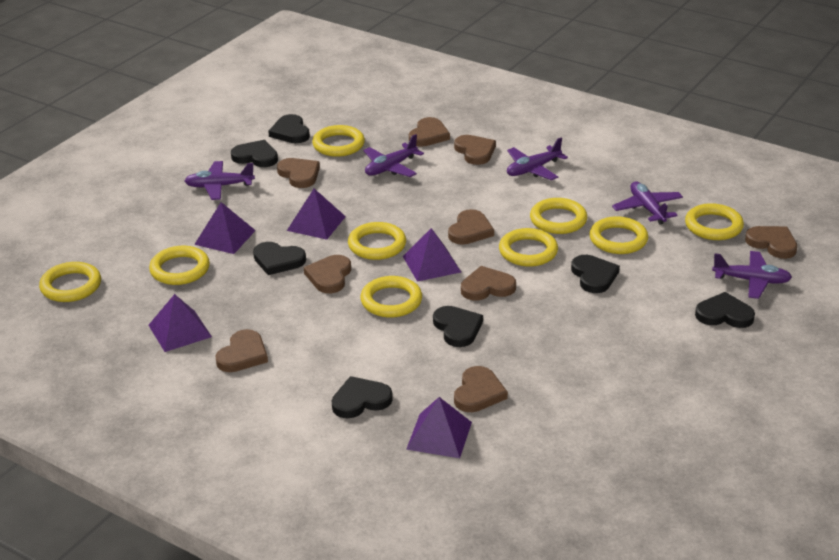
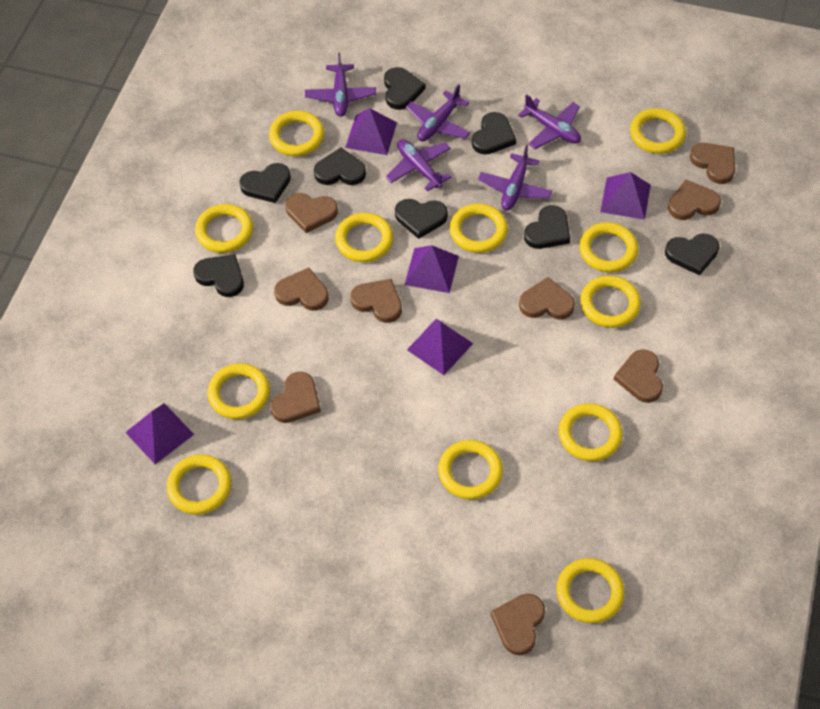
black heart: [231,140,278,167] [253,242,306,275] [268,114,310,143] [332,376,393,418] [433,306,483,347] [571,255,620,293] [695,292,755,328] = 7 -> [193,254,244,297] [240,163,291,203] [314,148,366,185] [384,67,425,110] [395,199,448,239] [472,112,516,155] [524,205,570,249] [665,234,719,276] = 8
yellow ring: [39,262,101,302] [149,246,210,285] [312,125,365,157] [348,222,406,260] [360,276,422,318] [499,228,558,267] [530,198,587,234] [589,216,648,254] [685,203,744,240] = 9 -> [167,455,232,515] [195,204,253,253] [208,363,270,419] [269,111,324,156] [335,213,394,262] [438,440,503,499] [450,204,508,253] [556,558,625,623] [559,403,623,461] [579,222,638,272] [580,275,641,328] [630,108,686,154] = 12

